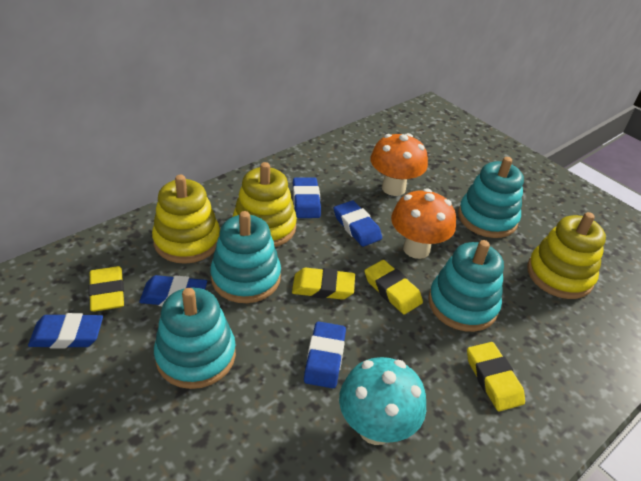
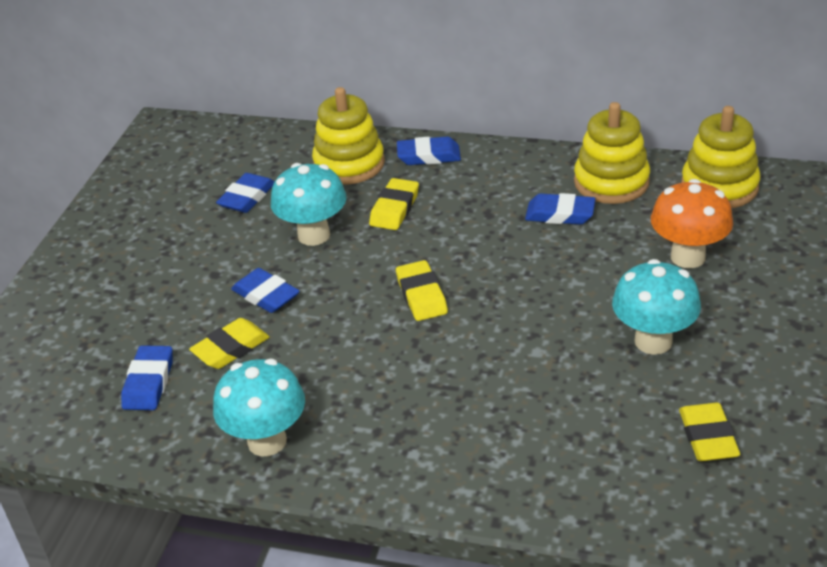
orange mushroom: [370,133,428,196] [391,188,456,259] = 2 -> [651,179,733,268] = 1
turquoise mushroom: [339,357,426,445] = 1 -> [213,359,305,456] [271,163,347,246] [612,259,701,355] = 3
turquoise stacking toy: [154,288,236,389] [210,211,281,303] [428,240,504,332] [458,157,524,238] = 4 -> none = 0

